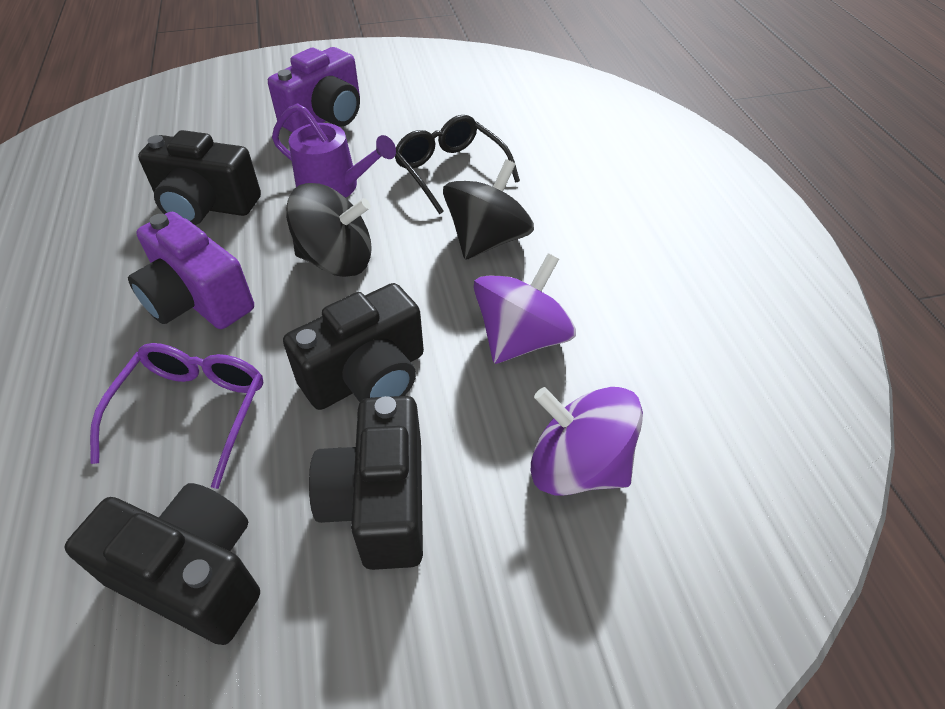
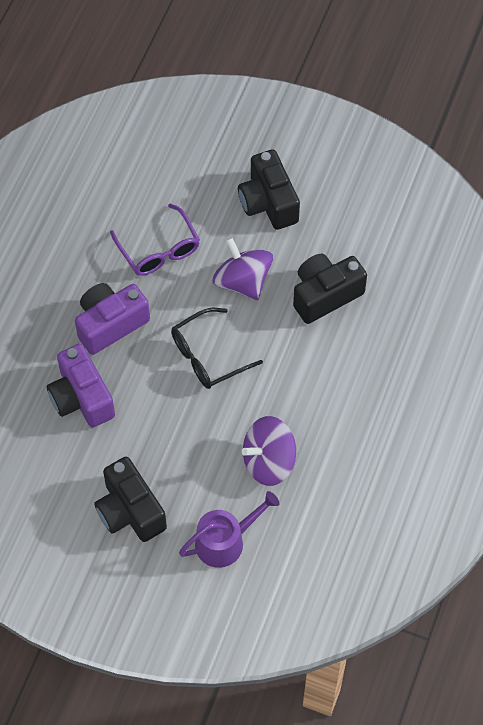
black camera: [65,483,260,645] [138,130,261,225] [283,283,424,410] [309,396,423,570] = 4 -> [94,457,167,542] [238,150,300,230] [293,254,367,324] = 3
black spinning top: [286,183,372,277] [443,159,534,260] = 2 -> none = 0

